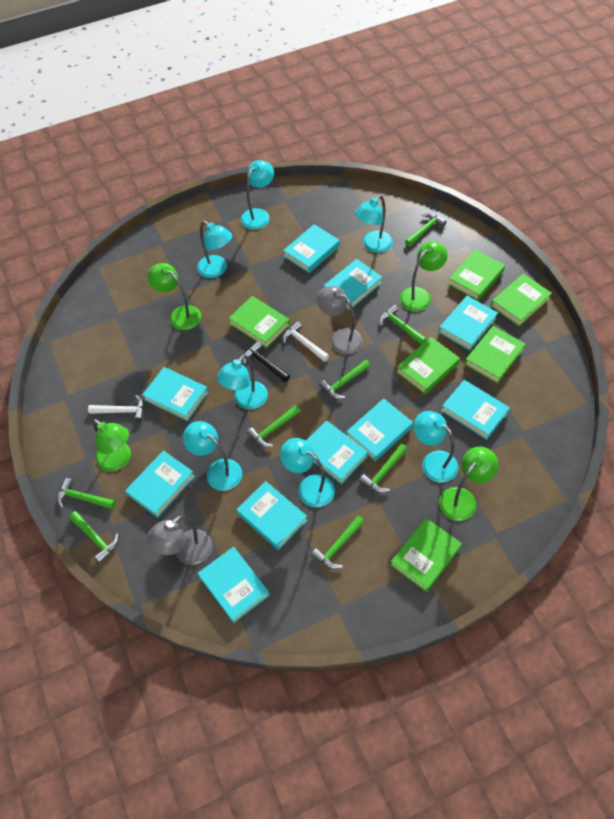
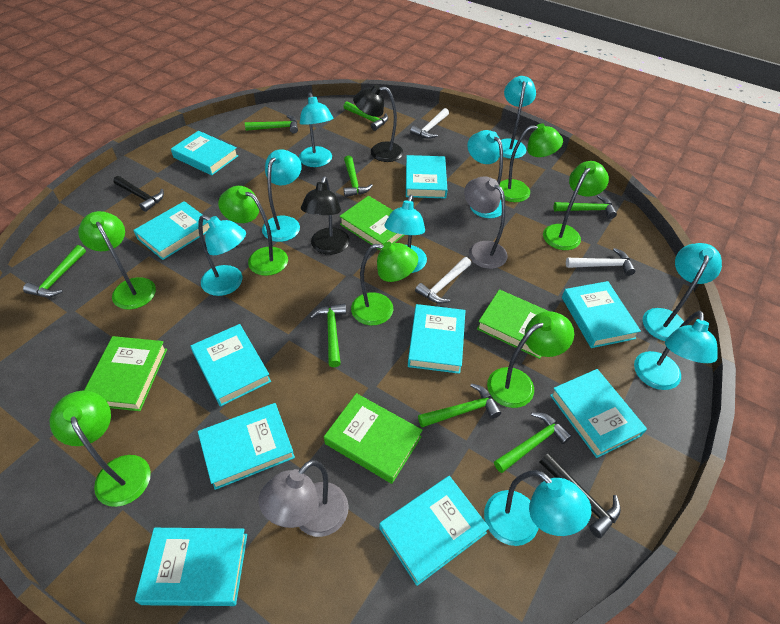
black hammer: [243,341,290,382] = 1 -> [113,176,164,212] [539,453,621,538] = 2
black lamp: none = 0 -> [301,176,350,255] [353,85,403,162] = 2
green book: [228,296,290,349] [390,518,462,592] [396,337,460,395] [448,250,505,301] [465,326,525,384] [491,274,552,327] = 6 -> [84,336,167,411] [324,393,423,484] [339,196,404,251] [477,289,548,359] = 4
green lamp: [92,419,131,471] [147,263,201,330] [400,242,448,312] [439,447,499,521] = 4 -> [50,391,151,507] [78,211,156,310] [218,186,288,276] [351,242,418,325] [487,311,574,408] [499,123,563,202] [543,161,609,250] = 7
turquoise lamp: [183,421,242,491] [197,221,232,278] [217,355,268,409] [241,160,274,230] [280,438,335,507] [355,195,393,253] [414,411,458,483] = 7 -> [198,215,246,296] [262,149,302,242] [299,93,333,167] [384,195,427,273] [467,130,503,218] [484,470,591,546] [501,76,536,159] [634,311,718,390] [643,243,722,341] = 9
white hammer: [88,395,144,422] [283,321,329,362] = 2 -> [410,108,449,139] [415,257,471,303] [566,248,636,276] = 3

